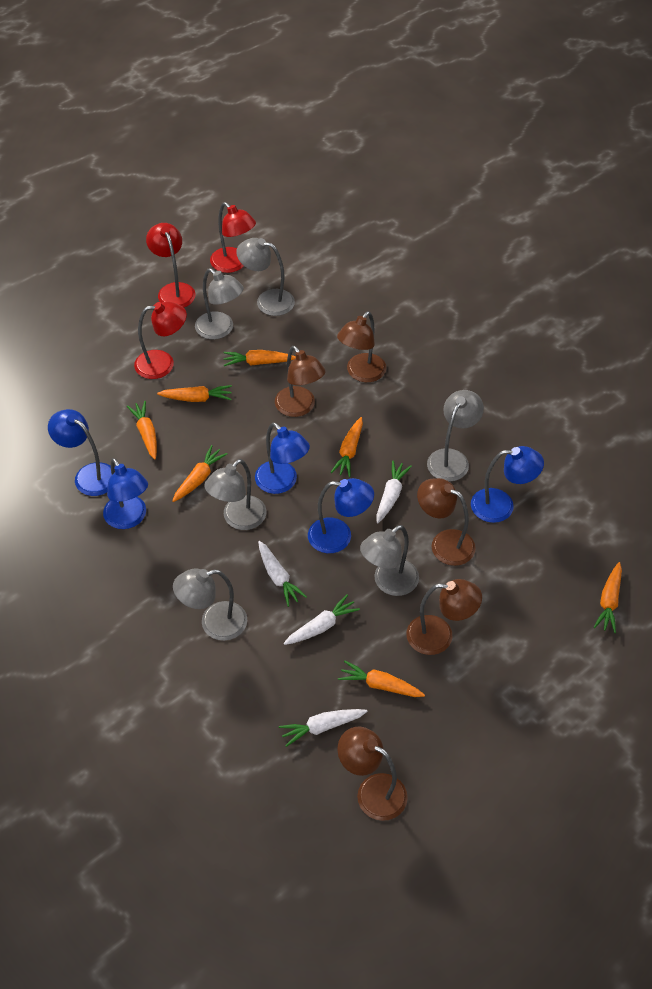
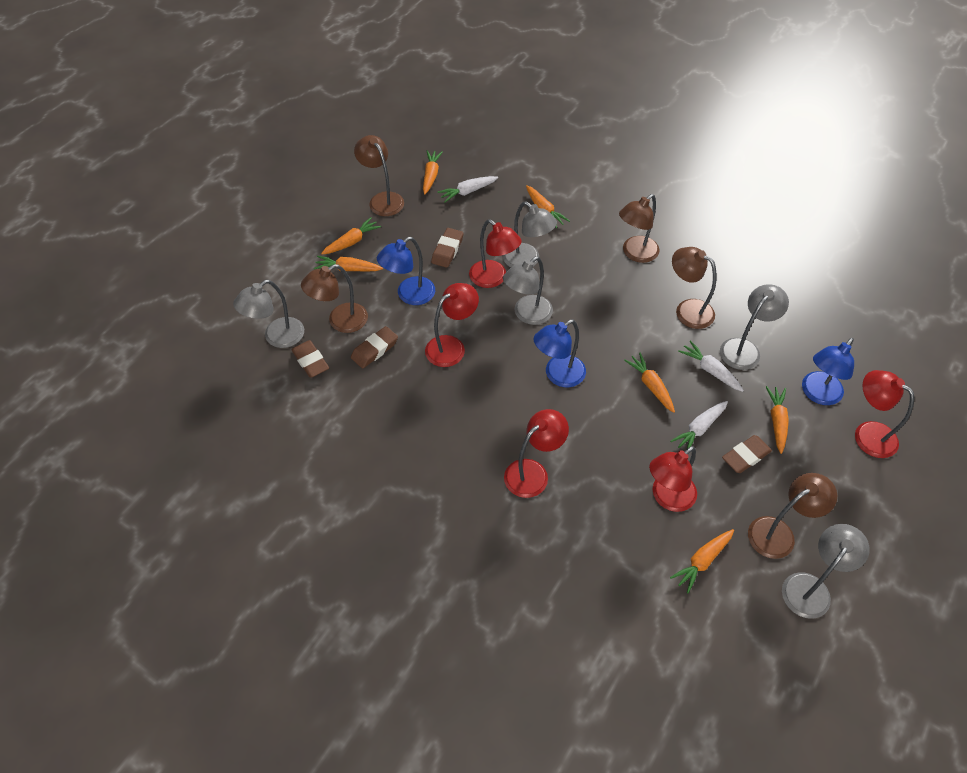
blue lamp: [48,409,112,496] [103,458,148,529] [255,423,310,494] [308,478,374,553] [471,446,544,523] = 5 -> [377,237,435,305] [533,320,586,387] [802,338,854,405] = 3
brown eraser: none = 0 -> [291,340,329,378] [351,326,398,368] [431,228,463,268] [722,435,772,473] = 4
grey lamp: [173,568,247,641] [195,268,244,339] [204,459,267,530] [236,238,295,316] [360,525,419,596] [427,390,484,482] = 6 -> [233,280,304,348] [503,201,557,267] [503,256,553,325] [720,284,789,370] [782,524,869,619] = 5
red lamp: [134,302,187,379] [146,223,196,307] [210,202,256,273] = 3 -> [425,283,479,367] [469,219,522,288] [504,409,569,498] [649,446,697,512] [855,370,914,458] = 5
white carrot: [258,541,307,607] [279,709,368,747] [284,594,360,645] [376,461,412,523] = 4 -> [438,176,498,203] [670,401,728,449] [678,340,744,392] = 3

